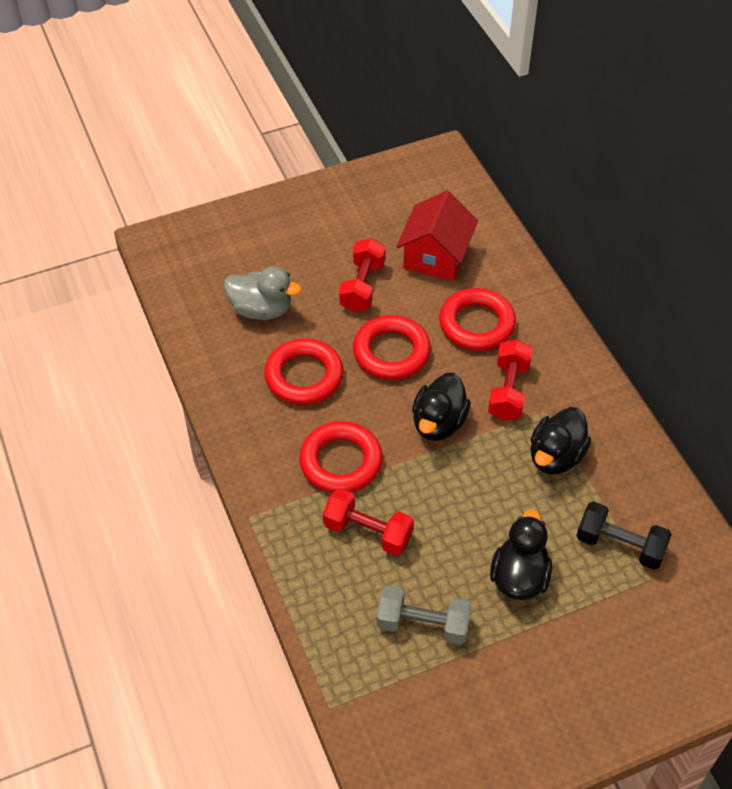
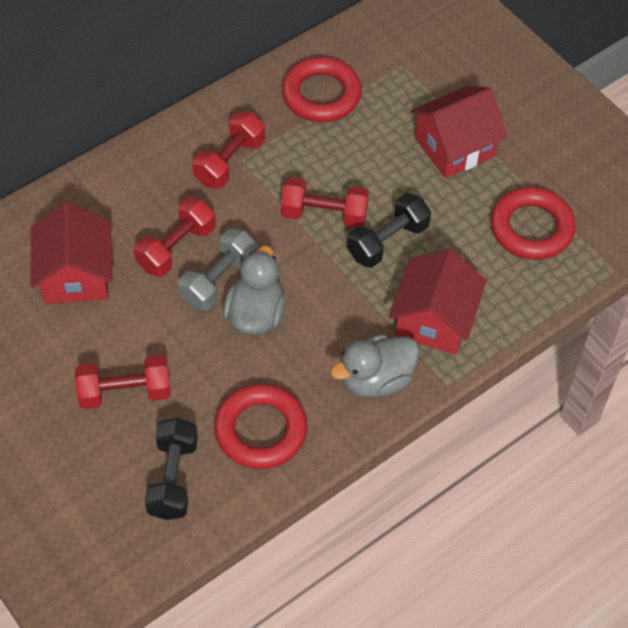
black duck: [412,373,471,441] [490,509,552,600] [530,407,592,474] = 3 -> none = 0
black dumbbell: [577,501,672,570] = 1 -> [144,418,198,520] [347,193,431,268] = 2
grey duck: [224,267,302,320] = 1 -> [223,246,286,335] [331,335,419,398] = 2
red dumbbell: [323,488,414,556] [339,238,386,312] [488,339,533,421] = 3 -> [75,355,171,409] [134,197,216,277] [193,112,265,189] [281,177,369,228] = 4
red house: [396,191,478,281] = 1 -> [31,202,112,304] [389,249,487,354] [410,86,508,178] = 3
red ring: [264,338,344,405] [299,421,383,493] [353,315,431,380] [439,288,516,351] = 4 -> [214,384,308,469] [282,57,362,122] [490,187,576,260] = 3

